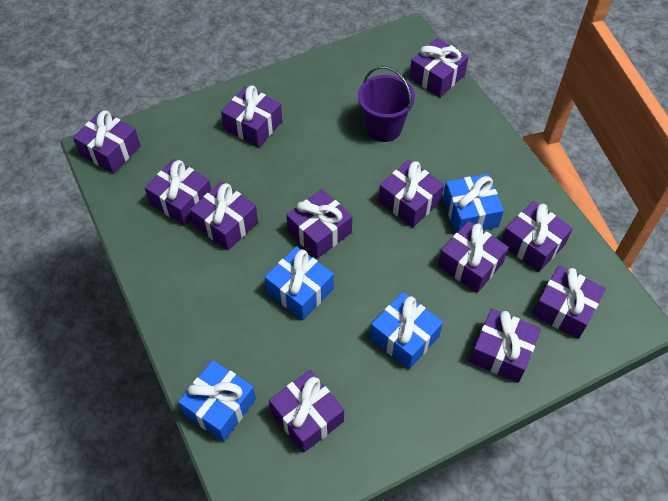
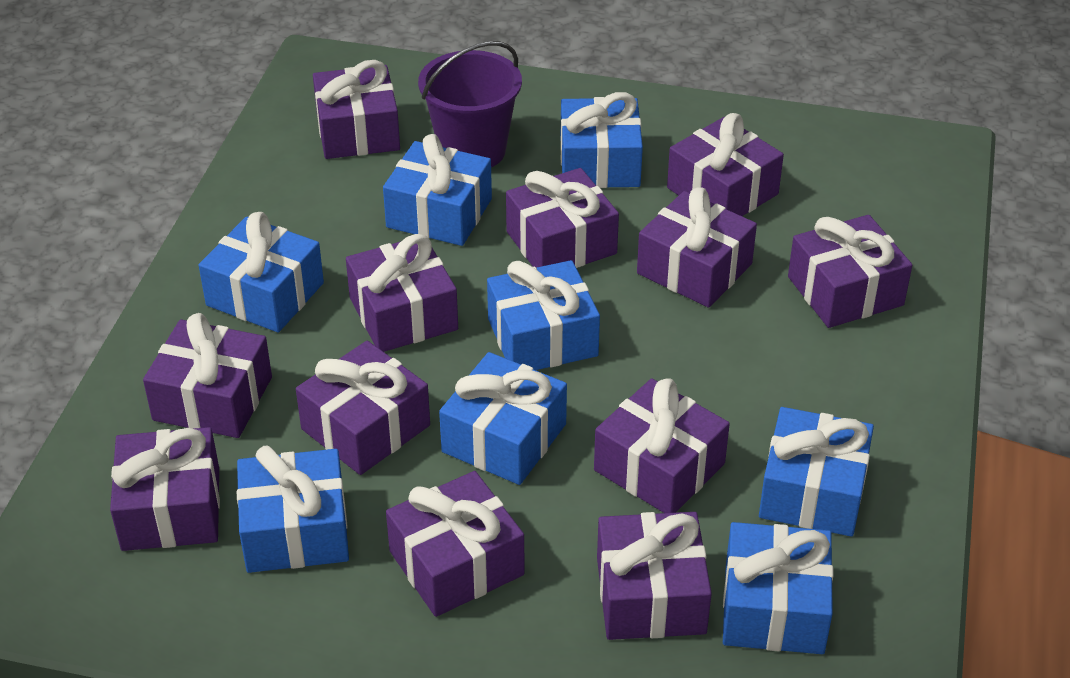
blue gift: [178,360,256,442] [264,246,334,320] [370,292,443,369] [443,174,504,233] = 4 -> [199,212,324,333] [237,445,349,573] [383,134,492,246] [439,352,567,485] [487,260,600,370] [561,92,643,188] [723,522,834,654] [759,407,874,537] = 8

